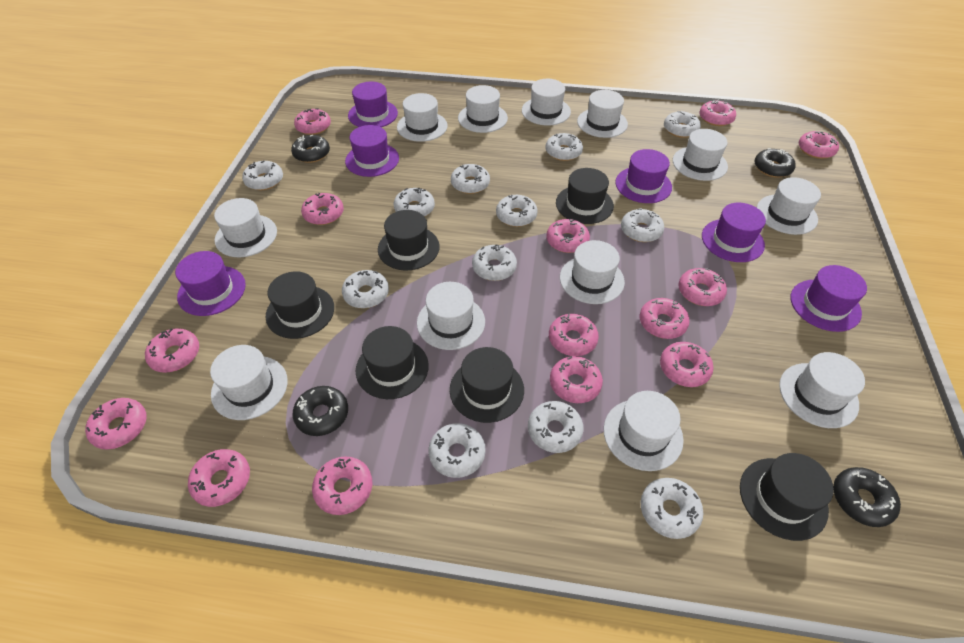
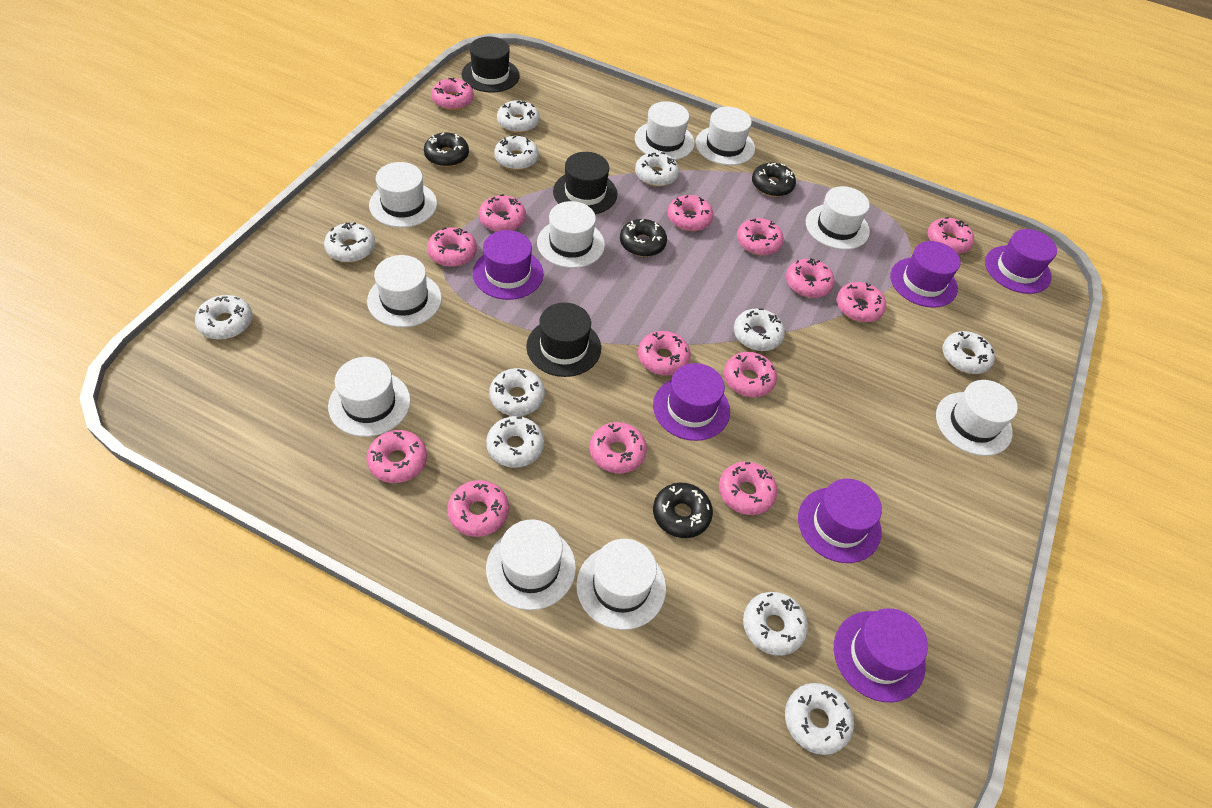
black hat: [266,271,334,339] [356,326,429,399] [378,210,440,271] [450,347,524,423] [556,168,614,224] [740,453,834,541] = 6 -> [461,36,520,93] [526,303,601,377] [553,152,617,214] = 3
white donut: [242,161,283,190] [342,270,389,308] [394,188,435,217] [429,423,486,478] [451,164,490,194] [472,244,517,281] [496,195,538,227] [528,401,584,453] [545,133,583,161] [621,208,664,242] [641,478,703,539] [664,111,701,138] = 12 -> [195,295,253,340] [324,222,375,262] [486,416,544,468] [489,368,545,416] [494,136,539,170] [497,100,540,133] [635,152,679,187] [734,308,785,351] [743,592,808,656] [785,683,854,755] [942,331,995,374] = 11
white hat: [210,345,288,420] [214,198,277,257] [397,93,447,142] [417,282,485,350] [458,85,508,133] [522,79,571,125] [560,240,625,304] [577,90,628,138] [603,391,684,471] [673,129,728,181] [757,177,821,235] [779,352,865,428] = 12 -> [328,357,411,437] [367,255,442,327] [369,162,437,228] [486,519,576,610] [537,201,605,268] [576,539,666,630] [635,101,695,160] [695,107,755,165] [806,186,870,250] [936,380,1018,456] = 10

